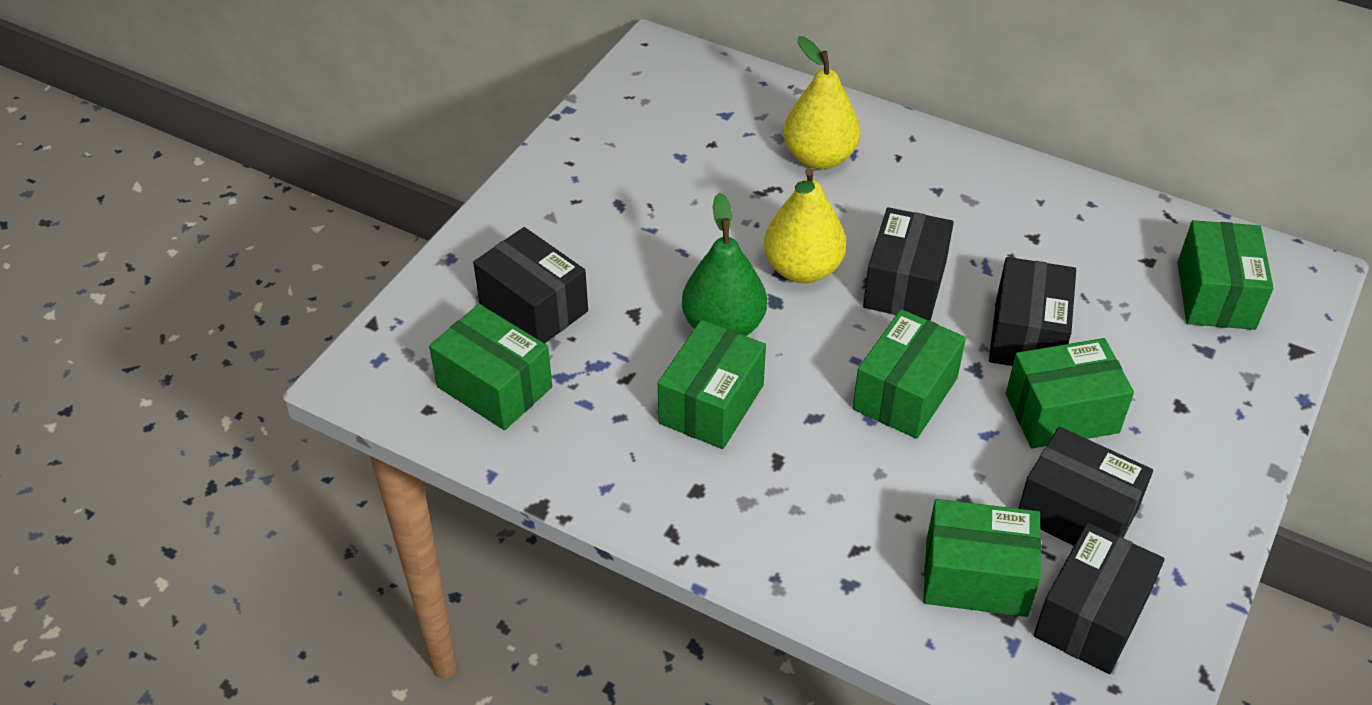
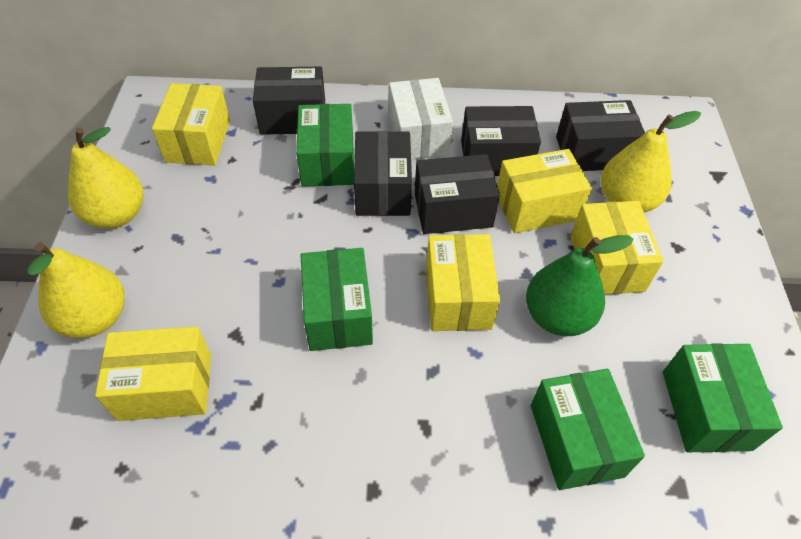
green box: [429,304,552,430] [658,320,766,449] [853,309,966,439] [923,499,1041,617] [1006,338,1134,448] [1177,220,1274,330] = 6 -> [296,104,354,187] [301,248,373,351] [531,369,645,490] [663,343,783,452] = 4
white box: none = 0 -> [389,78,453,159] = 1
yellow box: none = 0 -> [95,327,211,421] [152,83,230,165] [426,234,500,331] [497,149,592,233] [570,201,663,295] = 5
yellow pear: [764,168,846,283] [784,36,860,169] = 2 -> [28,242,125,338] [68,127,144,229] [601,111,701,212] = 3

